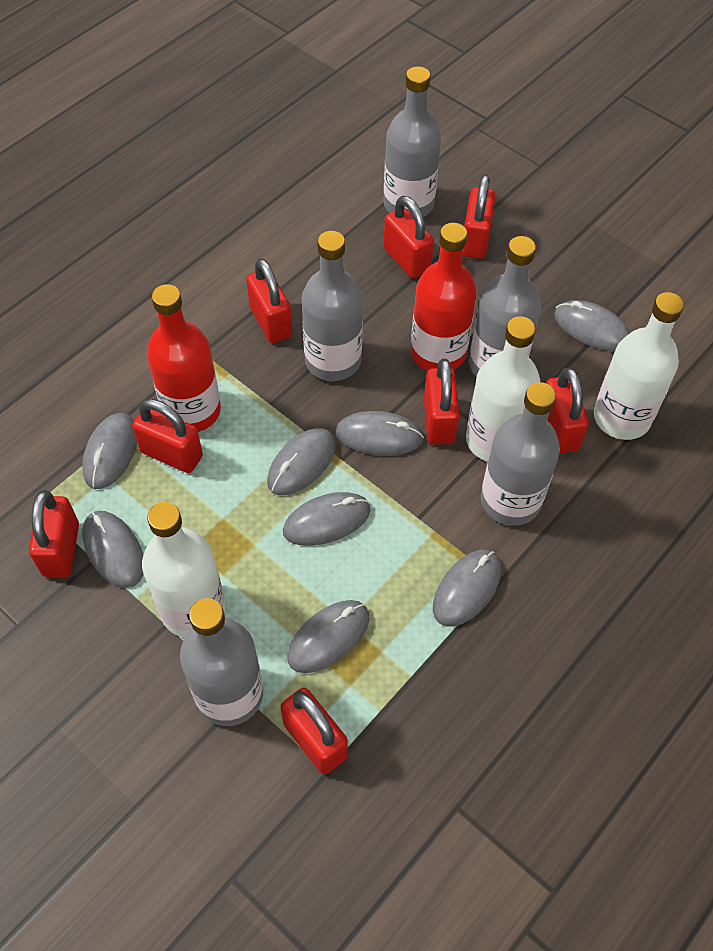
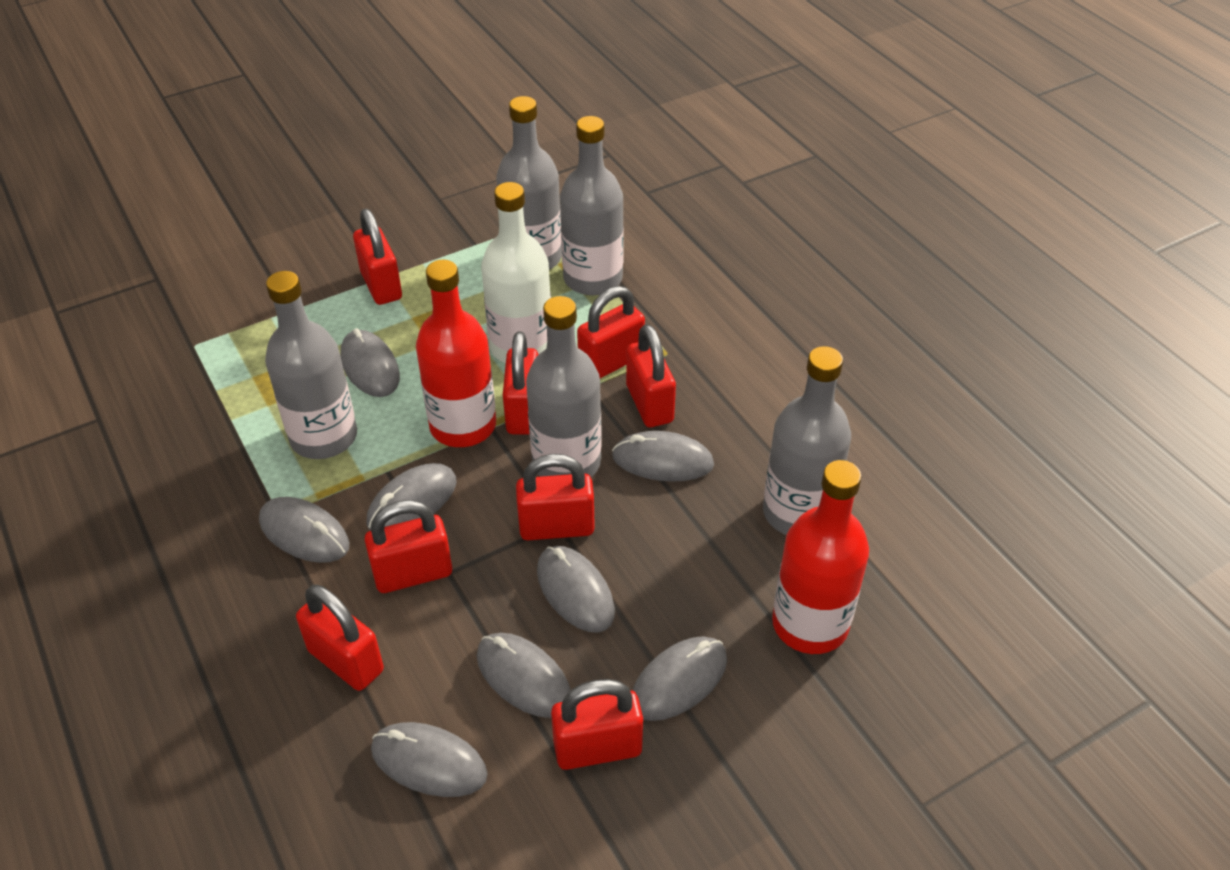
white bottle: [142,502,225,637] [466,316,541,462] [594,292,684,440] = 3 -> [481,182,551,363] = 1

